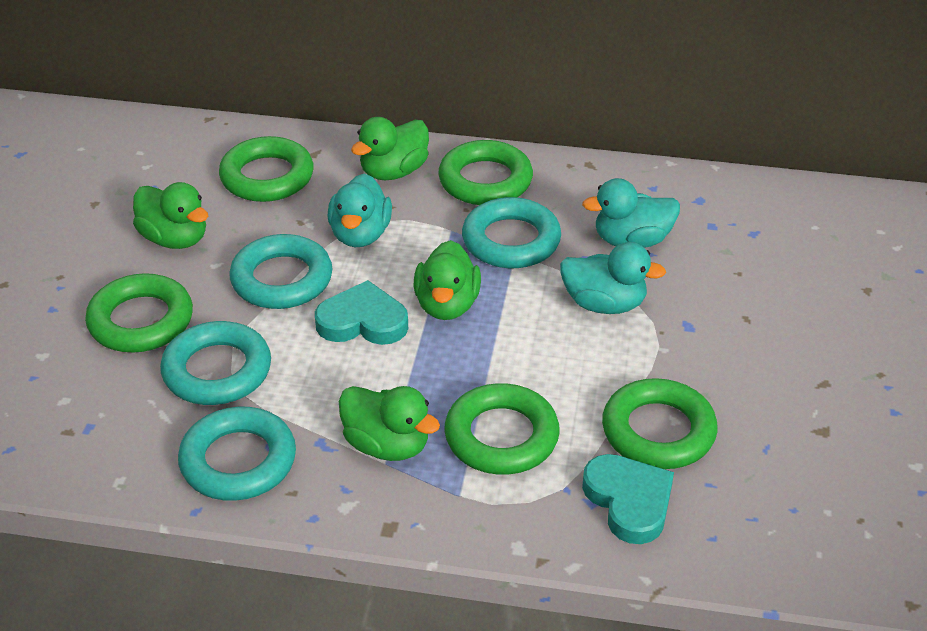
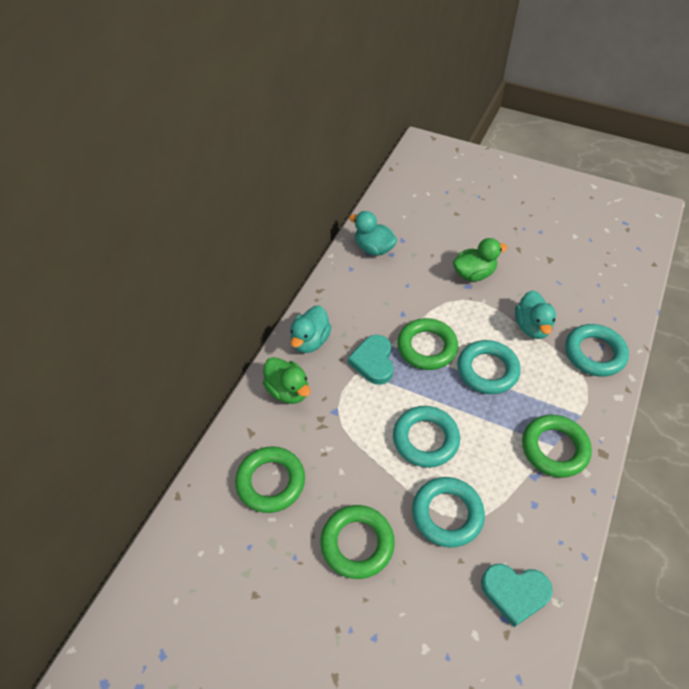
green duck: [133,182,208,249] [339,386,440,461] [351,117,429,180] [413,240,481,320] = 4 -> [263,357,311,404] [453,238,507,281] = 2
green ring: [85,273,193,353] [219,136,314,202] [438,140,533,205] [444,383,560,475] [602,378,718,469] = 5 -> [235,446,305,513] [321,505,395,579] [397,318,458,370] [522,415,592,478] = 4

